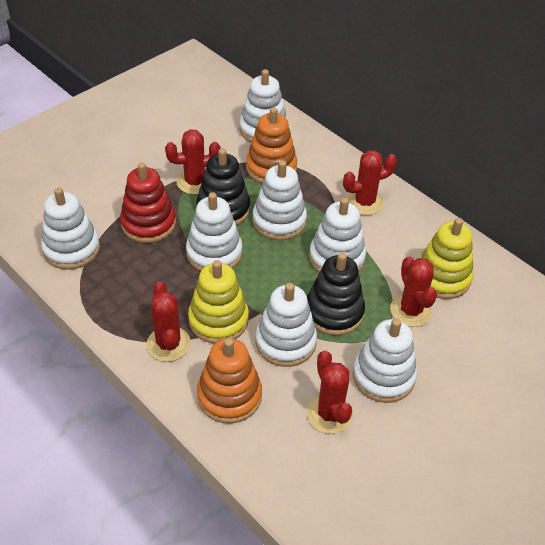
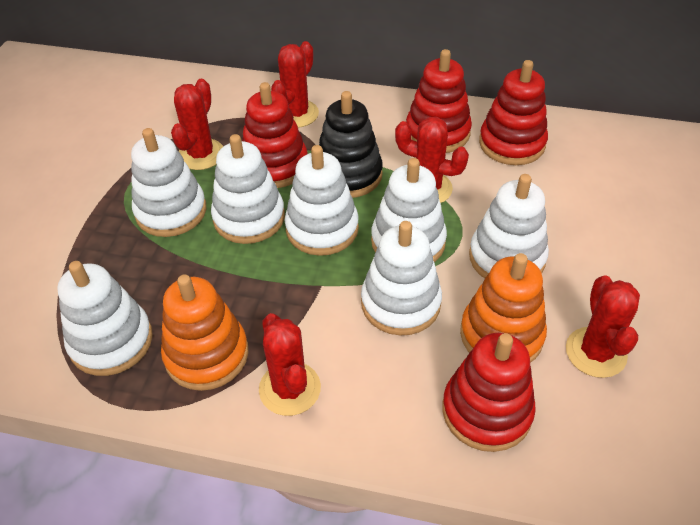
black stacking toy: [196,148,250,226] [307,253,365,336] = 2 -> [319,91,383,198] = 1
red stacking toy: [120,162,176,243] = 1 -> [242,82,308,188] [406,49,472,153] [442,333,536,452] [479,60,548,165] = 4
yellow stacking toy: [188,260,249,344] [419,218,474,299] = 2 -> none = 0

